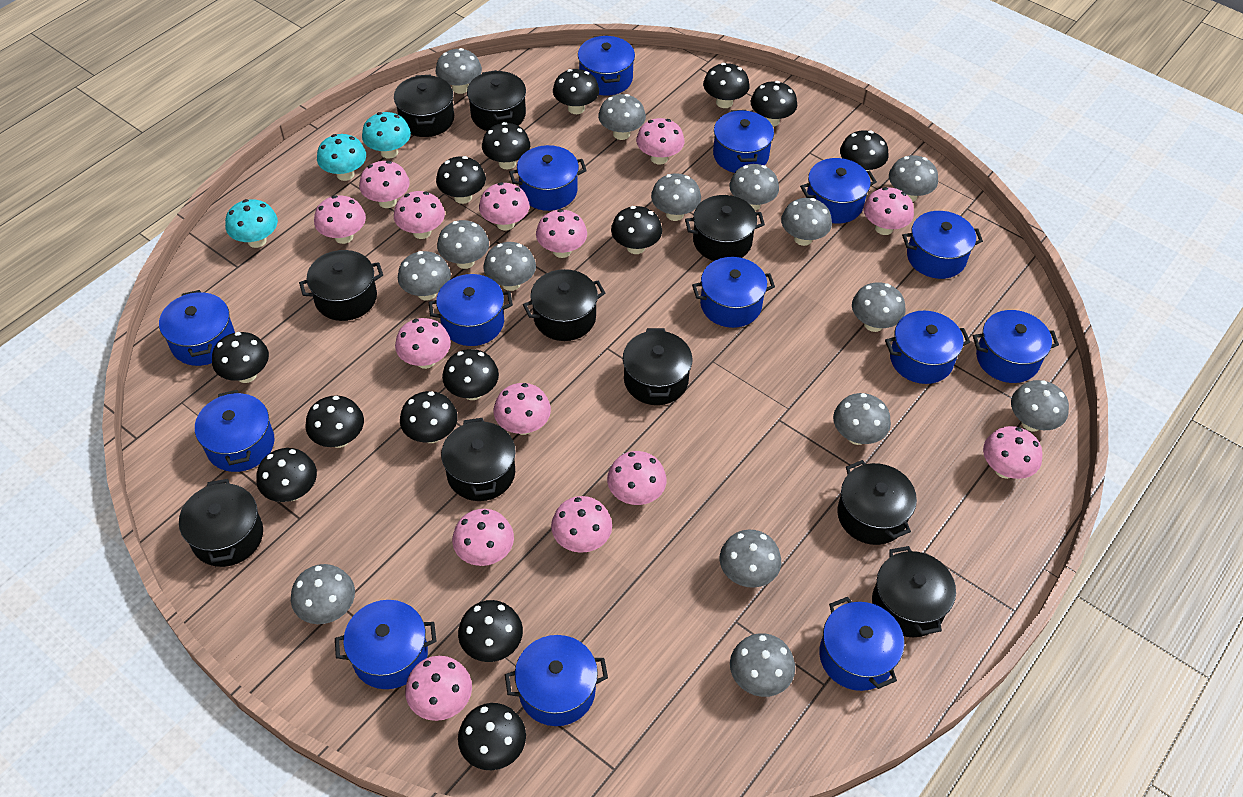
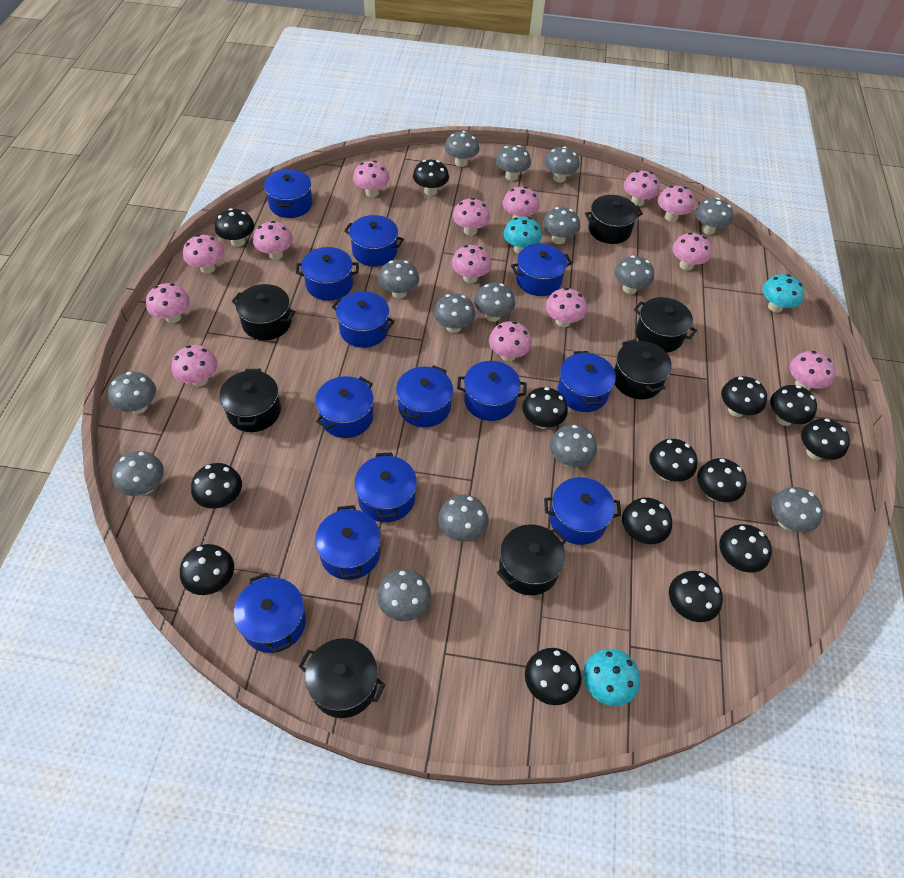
black pot: [179,479,263,567] [299,250,383,321] [394,75,454,137] [441,418,516,501] [467,70,526,131] [523,269,605,341] [623,328,693,405] [685,195,765,261] [837,460,917,545] [872,546,956,637] = 10 -> [219,369,281,432] [232,284,295,340] [298,638,386,718] [497,524,567,595] [585,195,643,244] [614,339,672,399] [634,297,697,353] = 7
blue pot: [159,290,235,366] [195,390,274,472] [335,600,437,689] [428,274,513,346] [505,635,608,726] [509,145,587,211] [578,35,635,96] [692,257,775,328] [713,110,774,173] [800,158,877,224] [819,597,904,691] [885,311,970,384] [902,211,983,279] [973,310,1059,383] = 14 -> [234,573,306,653] [264,169,313,218] [296,247,359,301] [315,376,374,438] [315,505,381,580] [332,291,395,348] [344,215,404,267] [354,452,417,522] [396,365,453,427] [457,361,527,421] [511,244,572,296] [544,477,621,545] [558,351,616,412] = 13

